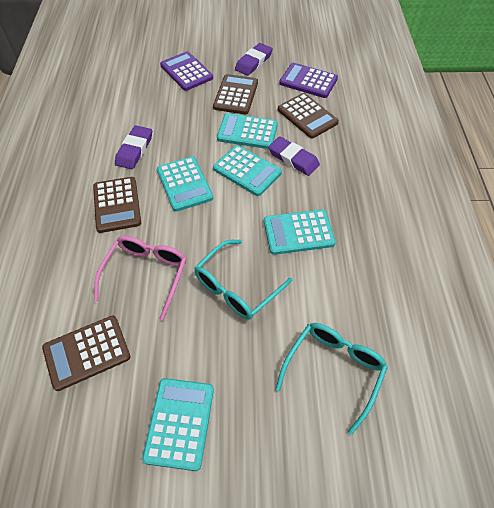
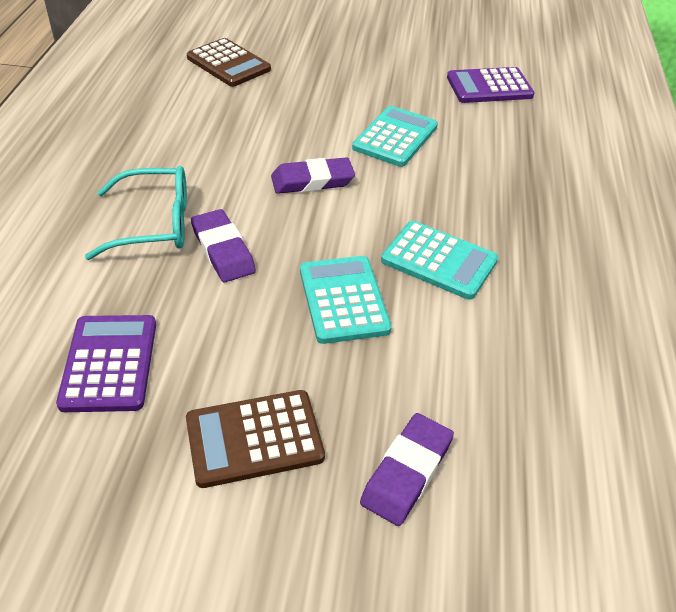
brown calculator: [42,316,130,391] [93,177,141,233] [213,74,258,114] [278,93,339,139] = 4 -> [186,390,325,488] [187,38,271,87] = 2
pink glasses: [94,236,187,320] = 1 -> none = 0
turquoise calculator: [142,378,214,471] [157,156,213,212] [213,145,282,196] [217,113,278,149] [264,209,336,255] = 5 -> [300,256,392,344] [352,106,438,167] [381,221,498,300] = 3
turquoise glasses: [195,240,293,320] [275,323,388,435] = 2 -> [85,166,187,260] = 1

